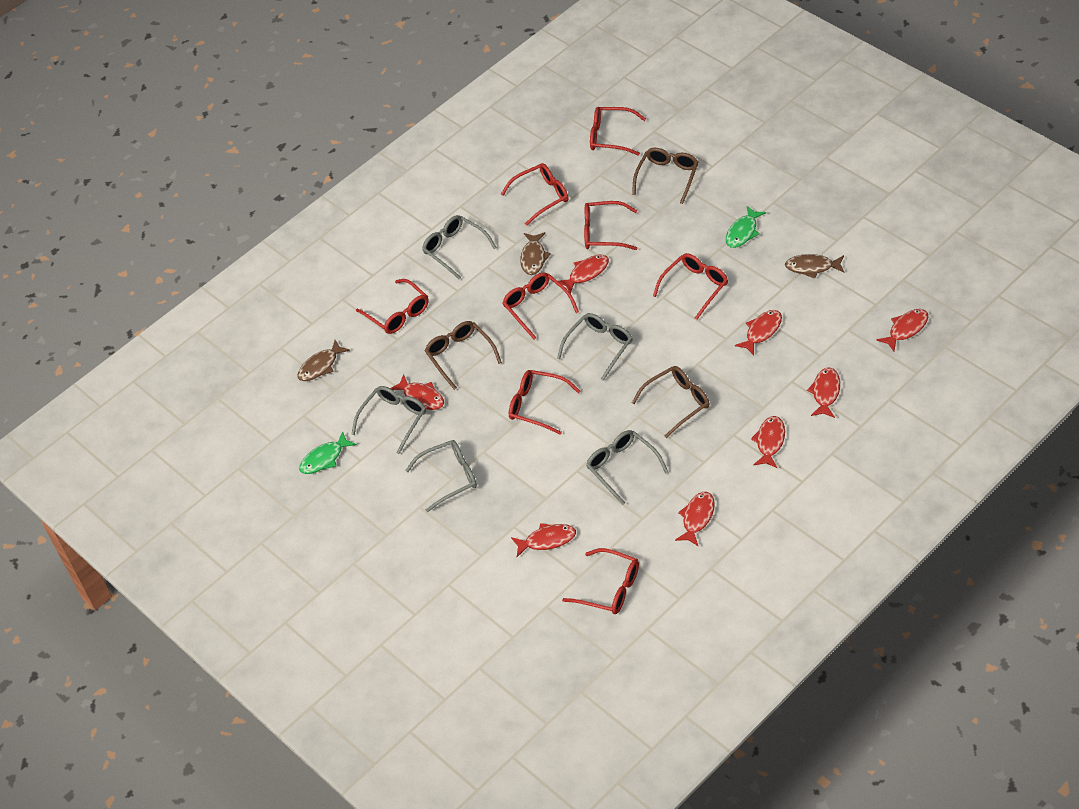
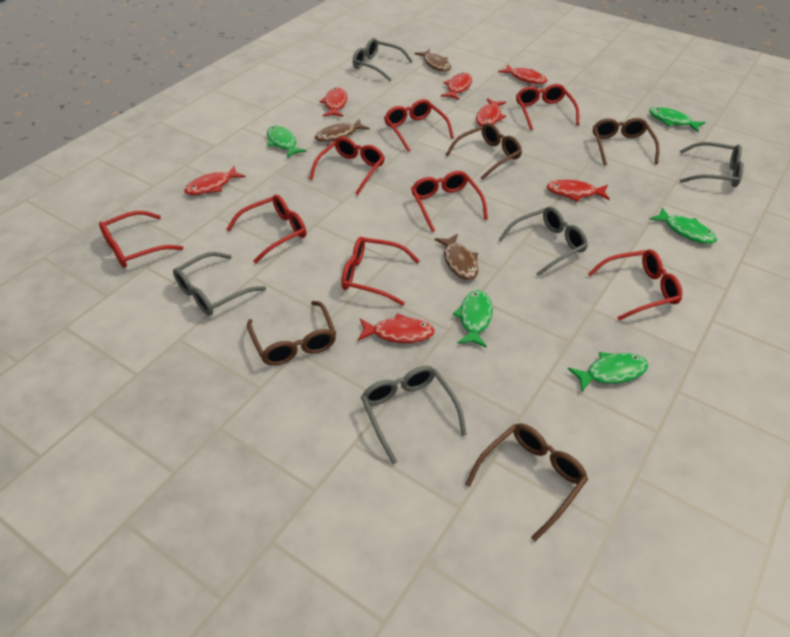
brown glasses: [425,321,502,390] [632,148,698,204] [632,366,709,438] = 3 -> [247,301,336,366] [446,123,522,180] [465,423,588,541] [593,118,660,166] = 4
green fish: [299,431,357,474] [726,206,766,248] = 2 -> [267,126,307,158] [453,290,492,348] [568,352,648,392] [649,107,706,132] [649,207,717,244] = 5
red fish: [390,374,444,410] [511,523,576,557] [558,255,609,293] [675,492,715,547] [735,310,782,355] [751,416,785,468] [807,367,840,418] [876,309,928,351] = 8 -> [184,166,246,195] [319,88,347,117] [358,313,435,343] [441,73,472,100] [476,98,506,126] [498,64,547,84] [547,179,610,202] = 7

